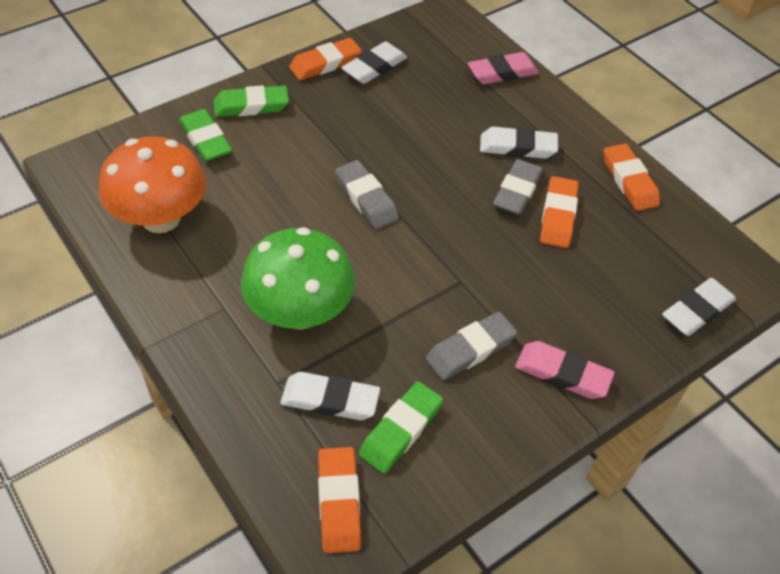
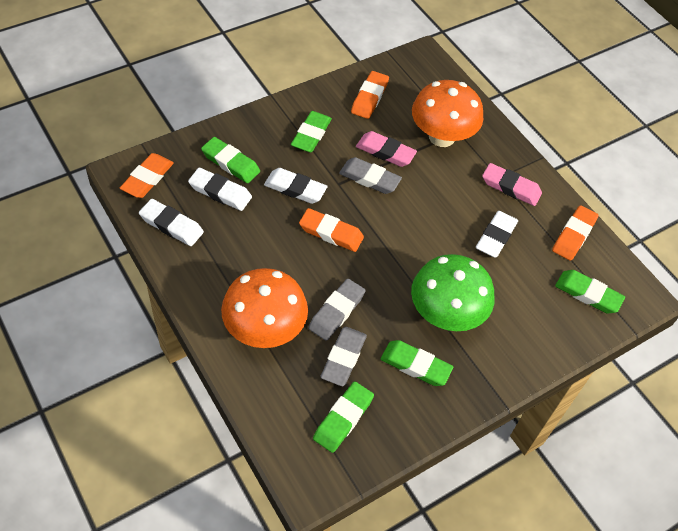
green eraser: [179,109,232,161] [214,85,289,117] [359,381,443,474] = 3 -> [201,137,260,183] [291,111,332,153] [313,381,374,453] [381,340,453,386] [555,270,625,313] = 5
orange mushroom: [99,136,206,233] = 1 -> [221,268,308,348] [412,80,483,147] = 2

